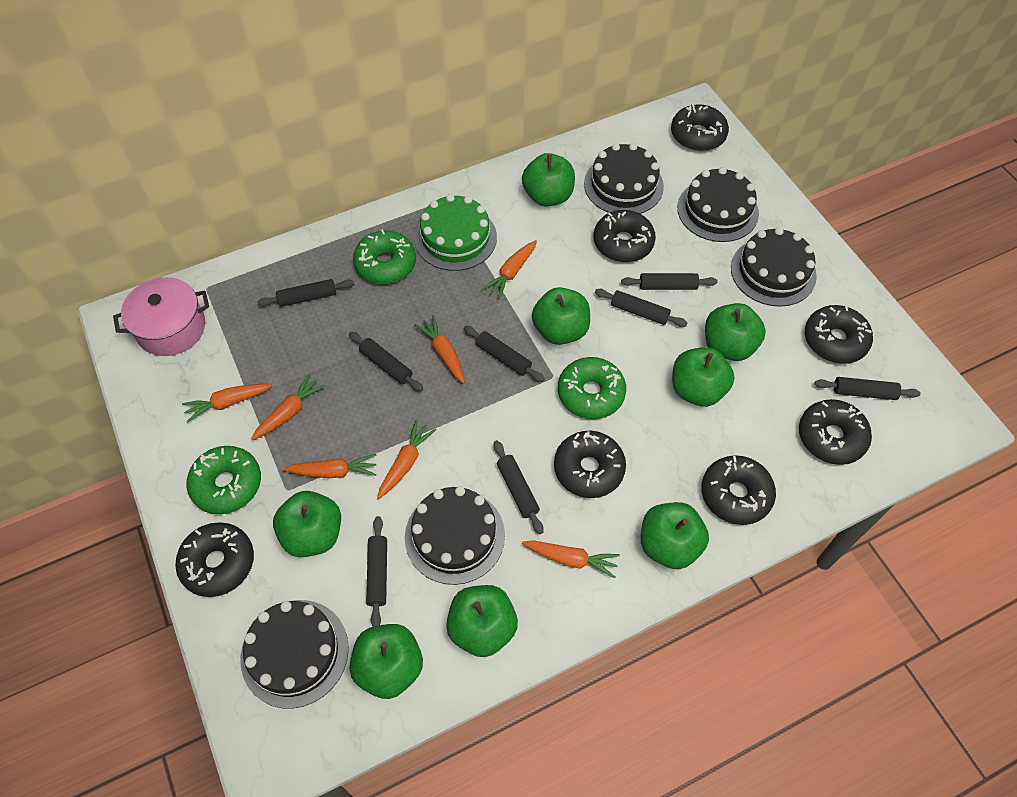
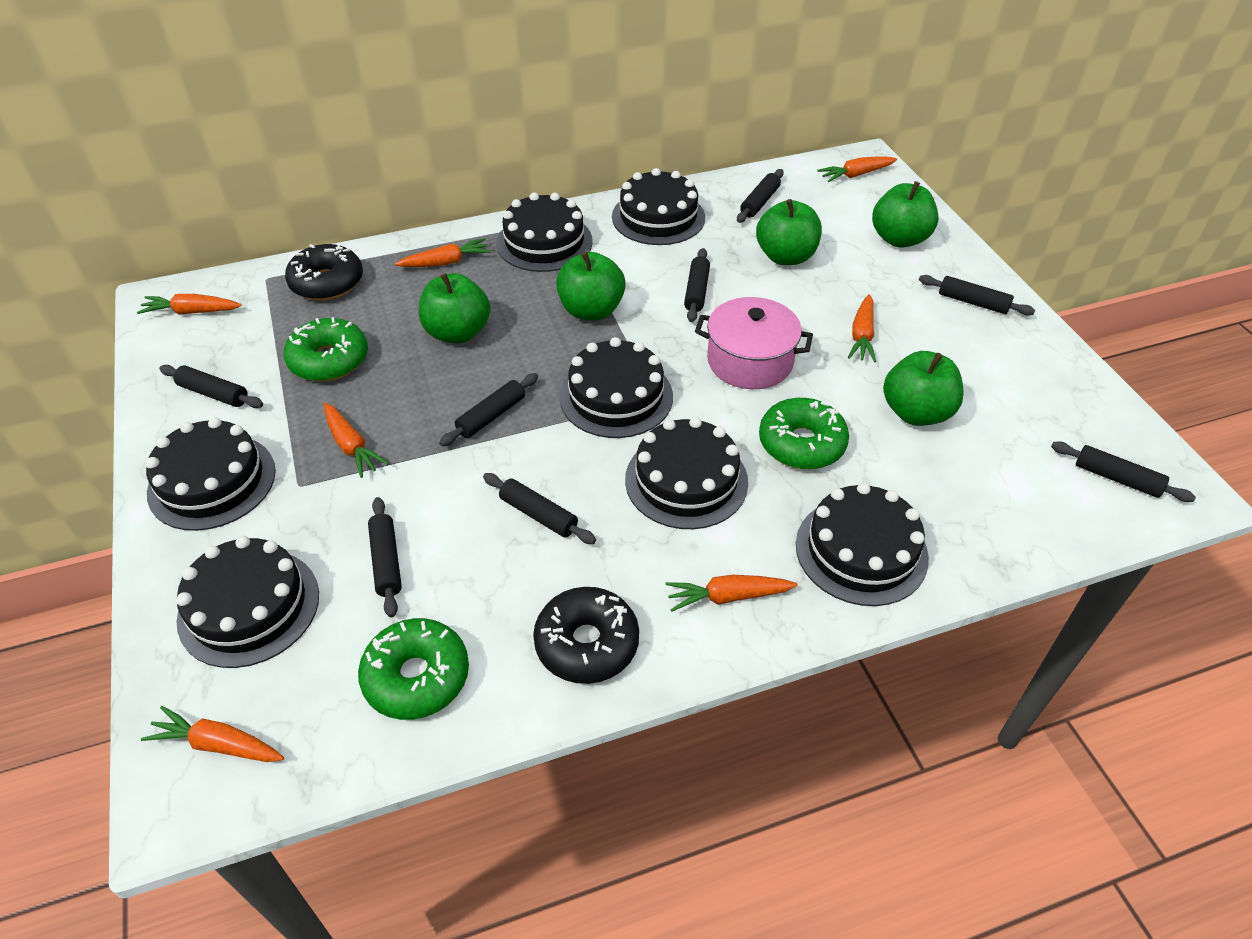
black cake: [240,600,349,709] [405,486,505,585] [584,143,664,214] [677,167,759,242] [731,227,817,307] = 5 -> [145,417,276,531] [176,536,319,668] [496,193,593,272] [559,337,673,438] [612,168,705,245] [625,417,748,529] [796,482,929,606] = 7
black donut: [175,522,254,597] [554,431,626,498] [594,210,656,262] [671,103,729,151] [702,455,776,525] [799,399,872,465] [805,305,873,364] = 7 -> [285,244,363,300] [533,587,639,684] = 2
green apple: [273,491,341,557] [350,624,423,699] [446,585,518,657] [522,153,575,207] [532,287,590,345] [641,502,709,569] [672,347,734,407] [705,303,766,361] = 8 -> [419,273,490,344] [556,252,626,320] [756,199,822,265] [872,181,938,248] [883,351,964,426] = 5
green cake: [414,194,497,271] = 1 -> none = 0

